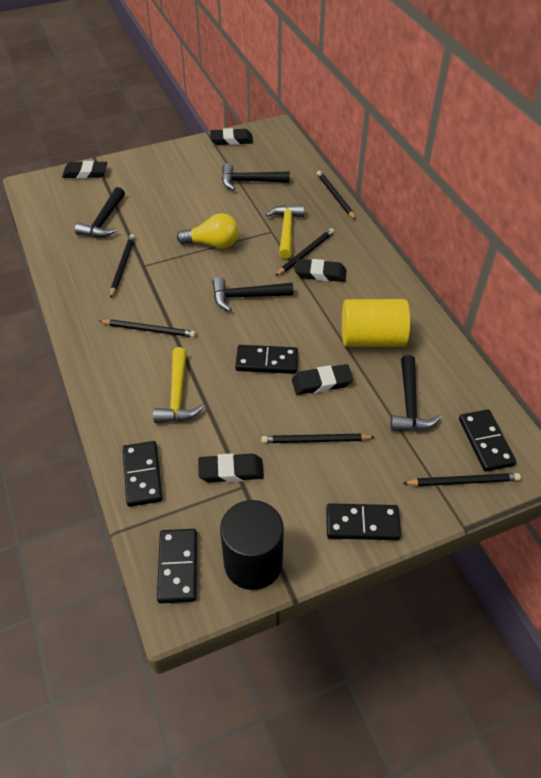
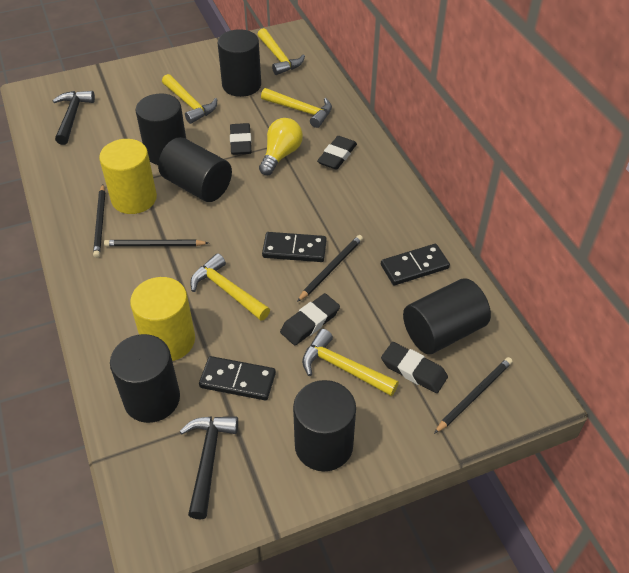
black cylinder: [220,500,284,590] = 1 -> [110,334,180,423] [136,93,186,165] [158,137,232,202] [218,29,261,97] [293,380,356,471] [403,278,491,354] = 6
black domino: [122,441,163,507] [157,529,197,604] [235,345,298,374] [326,503,401,540] [459,409,517,472] = 5 -> [199,356,276,400] [262,232,327,262] [381,244,450,285] = 3
black eraser: [62,161,107,179] [198,453,264,483] [210,128,253,145] [292,364,353,395] [295,259,347,282] = 5 -> [230,123,252,155] [280,293,340,345] [317,136,357,170] [381,342,448,393] = 4
black hammer: [75,187,125,238] [212,277,293,311] [222,163,290,190] [390,355,441,431] = 4 -> [53,91,95,145] [180,417,238,519] = 2
black pencil: [99,319,196,337] [110,234,135,298] [261,434,374,443] [275,228,334,276] [317,171,356,220] [403,473,521,486] = 6 -> [93,184,105,258] [104,240,208,247] [297,235,363,302] [434,357,513,434] = 4
yellow cylinder: [342,299,410,347] = 1 -> [99,139,157,214] [130,277,195,361] = 2
yellow hammer: [153,347,204,423] [265,205,305,259] = 2 -> [162,74,217,124] [190,253,270,321] [257,28,305,75] [261,88,332,128] [302,329,399,396] = 5

